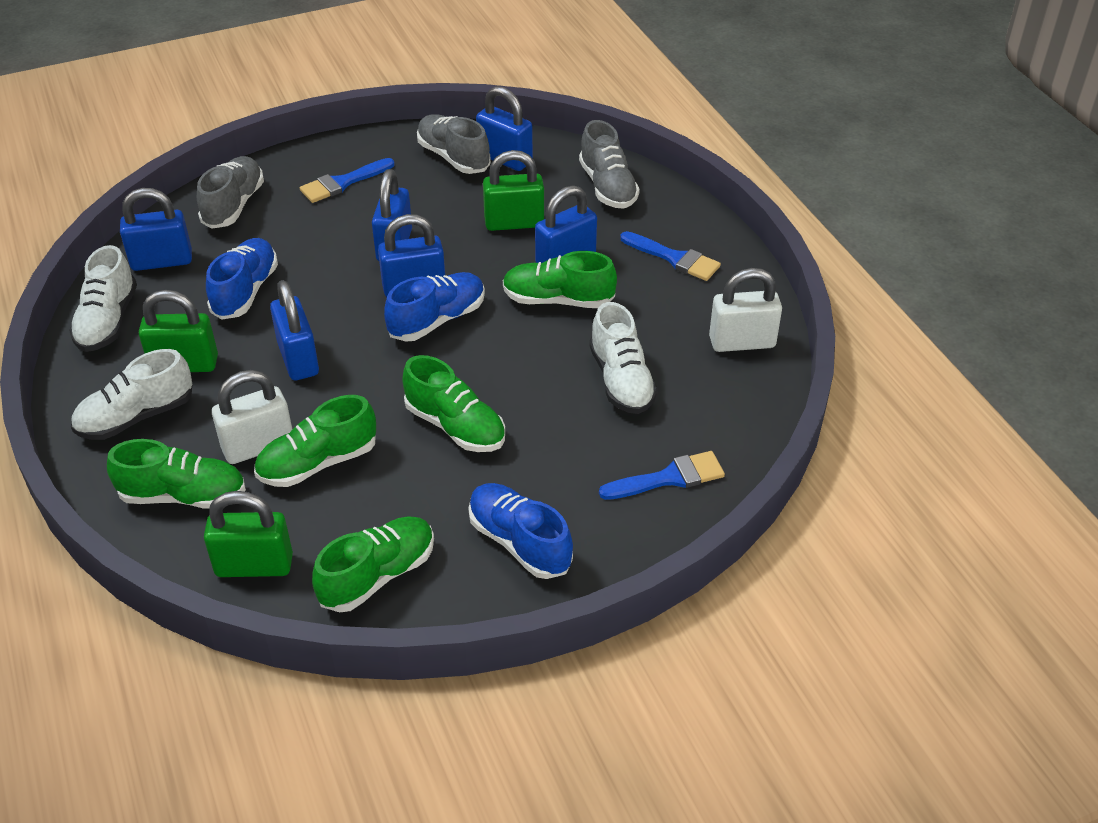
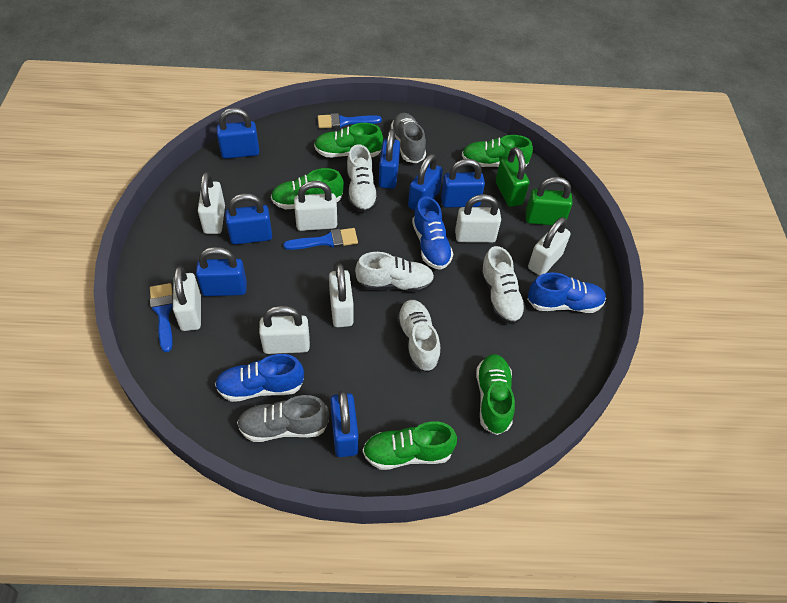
blue padlock: [120,188,192,271] [270,280,319,380] [372,169,412,261] [378,214,445,297] [476,86,533,171] [535,185,597,263] = 6 -> [196,247,247,296] [216,108,259,159] [225,193,272,245] [330,390,359,457] [379,129,400,189] [408,154,443,210] [441,159,485,208] = 7
green padlock: [139,290,218,372] [204,491,293,577] [483,150,544,231] = 3 -> [496,147,529,207] [526,177,573,225] = 2
grey shoe: [197,156,264,229] [417,114,491,174] [579,120,640,209] = 3 -> [237,395,329,442] [391,113,426,163] = 2
white padlock: [212,370,293,464] [709,268,782,352] = 2 -> [173,266,201,331] [198,172,225,234] [259,305,310,354] [294,181,337,231] [329,263,354,327] [455,194,501,243] [528,217,571,276] = 7
white shoe: [69,245,137,352] [71,349,192,440] [589,302,658,414] = 3 -> [347,144,378,213] [355,252,435,292] [396,300,441,372] [480,246,526,325] = 4

